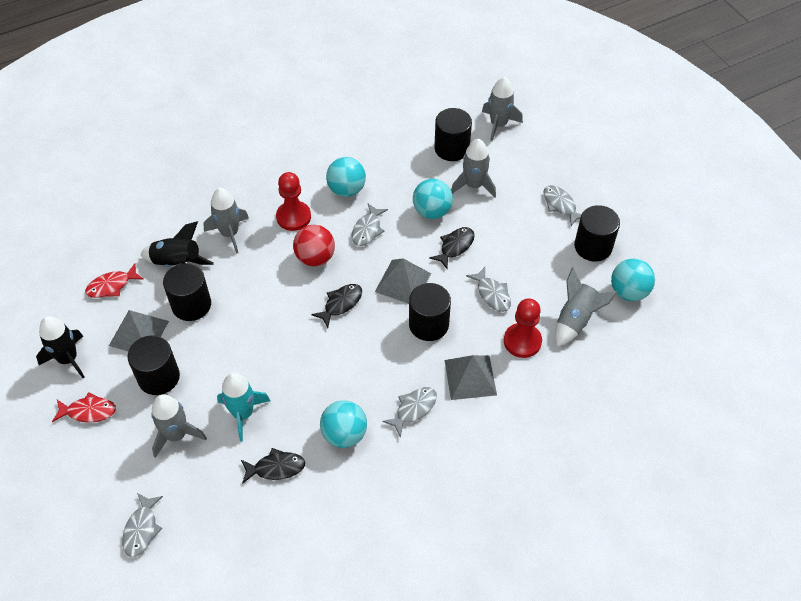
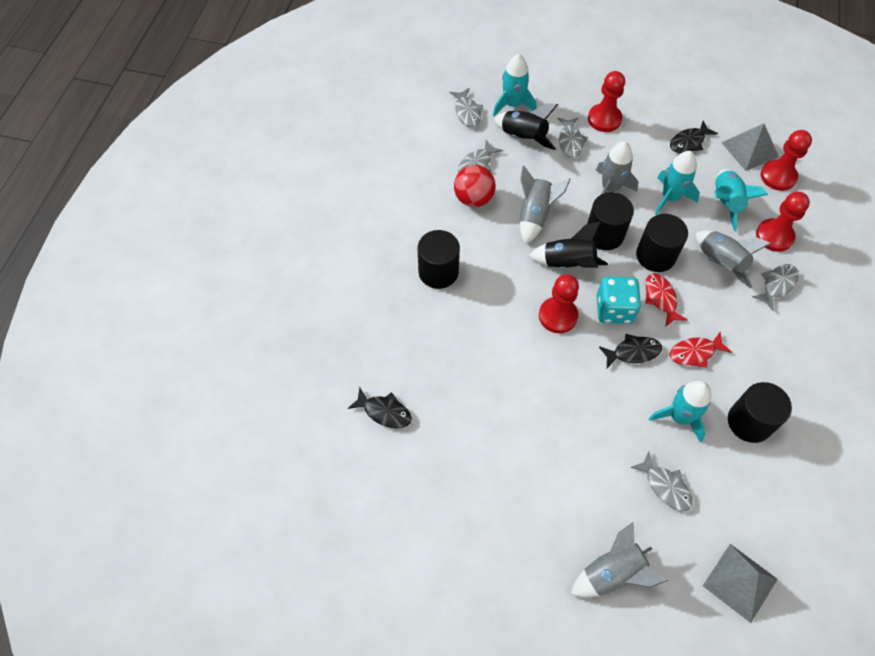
black cylinder: [128,336,180,395] [163,263,211,321] [409,283,451,341] [434,108,472,161] [574,205,620,261] = 5 -> [418,230,460,289] [587,192,634,250] [636,214,688,272] [728,382,792,443] = 4
grey pyramid: [109,310,169,351] [375,258,431,304] [444,355,497,400] = 3 -> [703,544,778,623] [721,123,779,171] = 2
grey rocket: [151,394,207,458] [203,188,249,254] [451,139,496,198] [482,77,523,142] [555,268,618,347] = 5 -> [519,165,571,245] [571,522,668,597] [596,141,638,194] [696,230,771,288] = 4
red pawn: [276,172,311,231] [504,299,542,358] = 2 -> [539,274,579,333] [588,71,625,132] [756,192,810,252] [761,130,812,191] = 4
turquoise ball: [320,400,367,448] [326,157,366,197] [413,179,453,219] [611,259,655,301] = 4 -> none = 0
turquoise dice: none = 0 -> [597,276,641,324] = 1
turquoise rocket: [217,373,270,441] = 1 -> [493,54,537,116] [649,381,711,443] [655,151,700,215] [714,169,768,232] = 4

